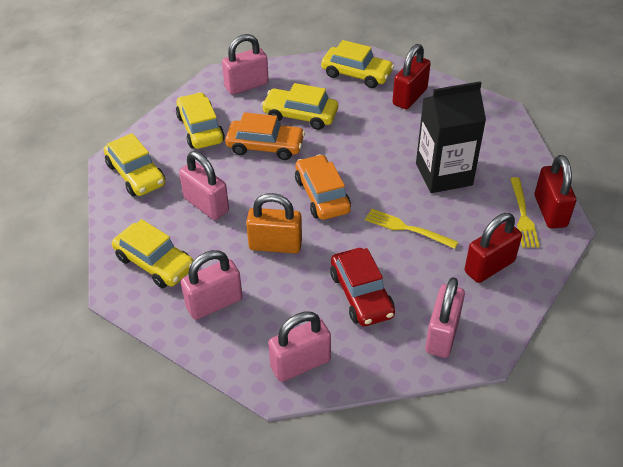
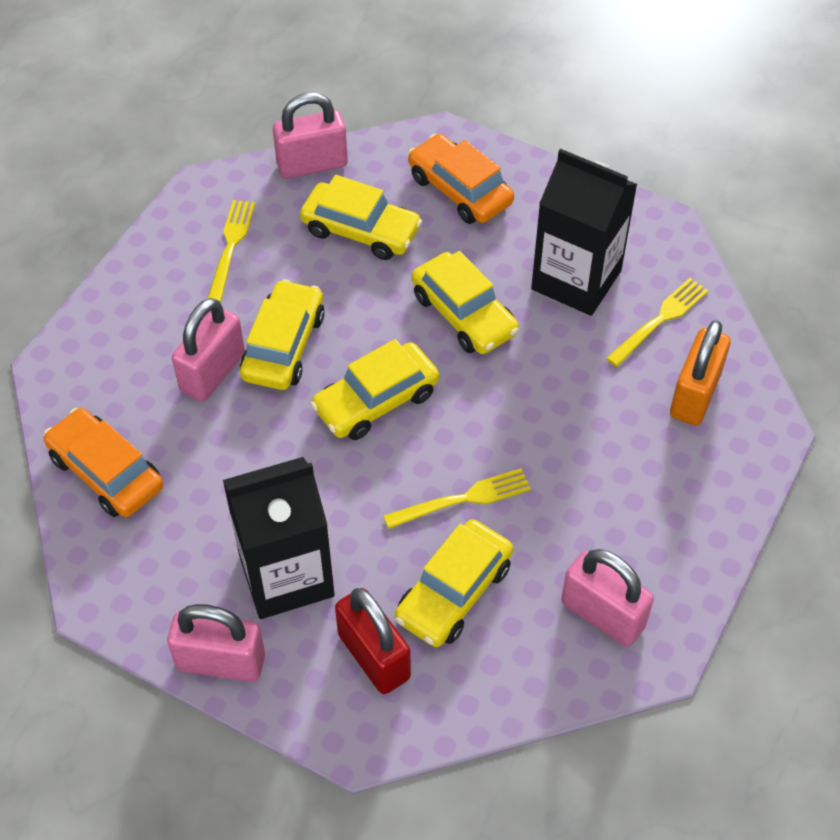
black carton: [416,81,486,193] = 1 -> [223,457,335,619] [531,149,637,316] = 2
pink padlock: [179,151,229,220] [181,250,242,320] [222,34,269,95] [268,311,331,382] [425,277,465,358] = 5 -> [167,604,265,682] [172,298,245,402] [273,92,348,179] [561,549,654,647] = 4
red car: [330,248,395,326] = 1 -> none = 0
red padlock: [392,44,431,109] [465,213,522,283] [535,155,576,229] = 3 -> [335,588,411,694] = 1
yellow fork: [365,209,458,249] [510,177,539,247] = 2 -> [207,200,255,303] [383,468,531,529] [606,278,709,367] = 3

